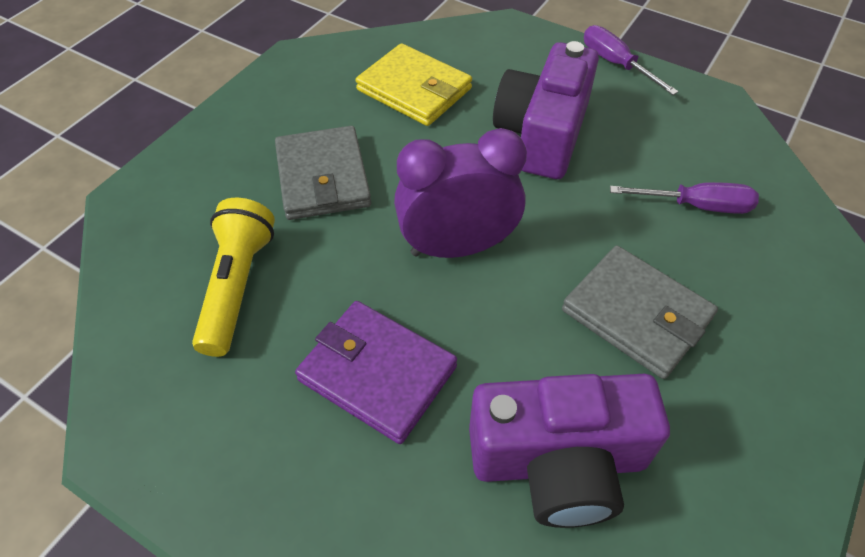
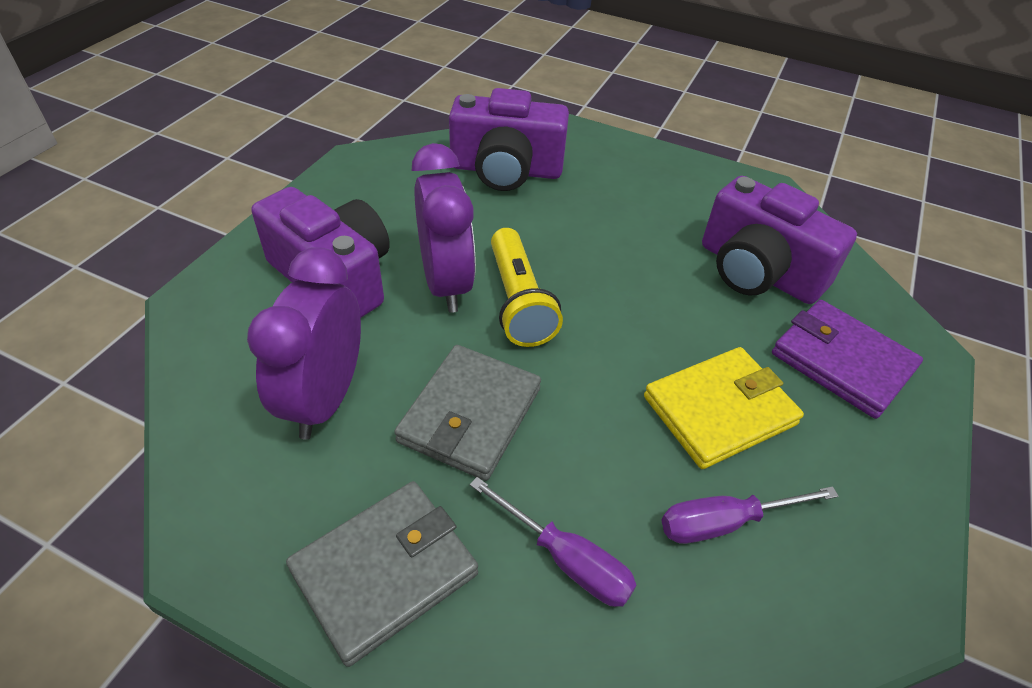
purple camera: [469,374,670,528] [493,41,599,179] = 2 -> [252,187,390,317] [449,88,569,191] [702,176,857,304] = 3
purple clock: [394,128,527,258] = 1 -> [247,247,361,440] [412,143,476,313] = 2

